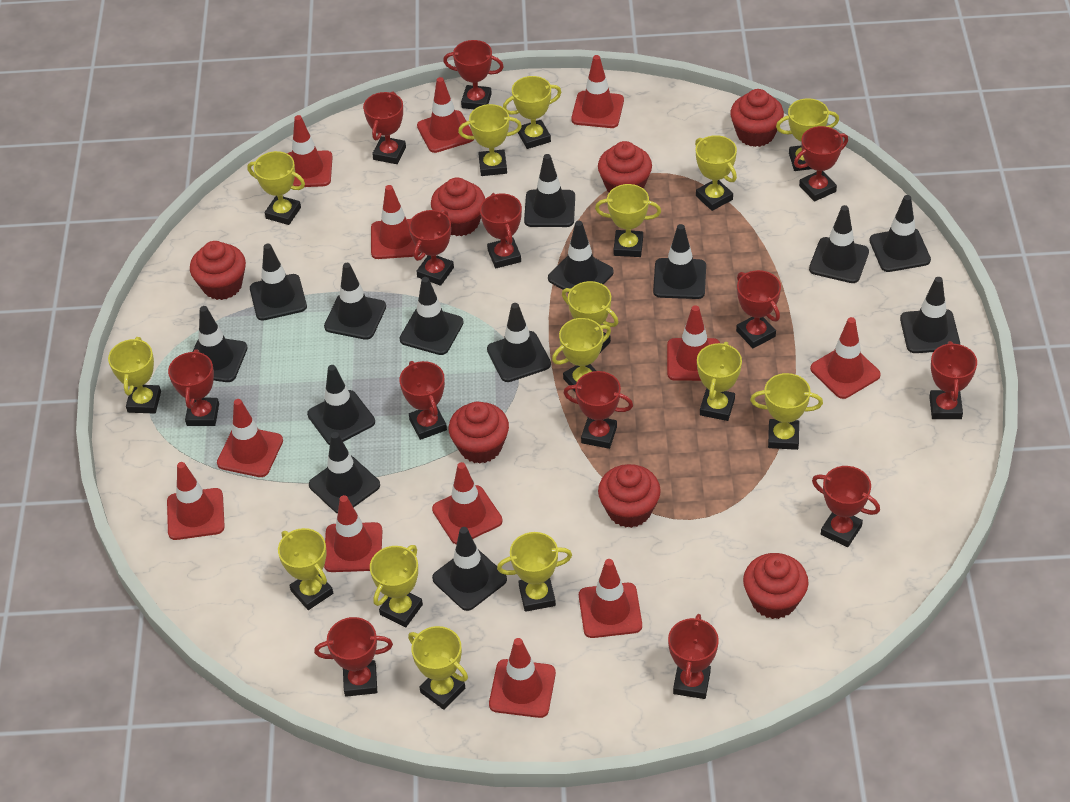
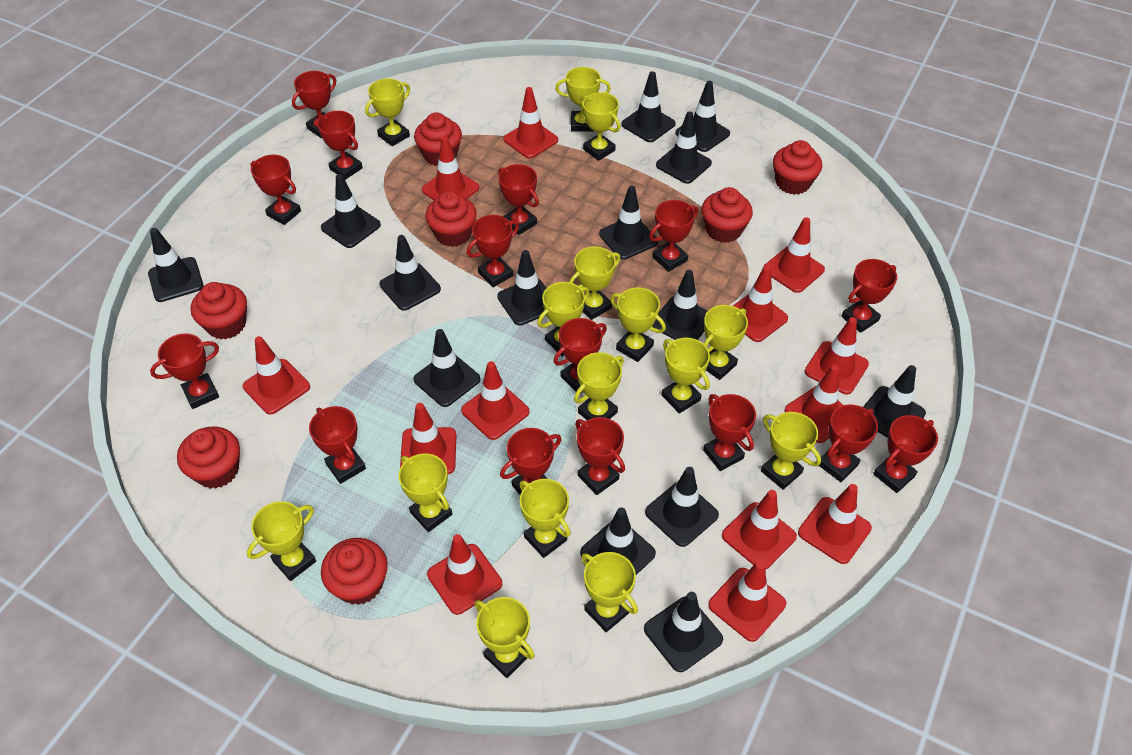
red traffic cone: [167,462,225,540] [217,399,283,477] [287,115,333,187] [324,495,383,572] [371,185,421,259] [417,77,473,153] [432,462,503,545] [489,638,556,718] [571,55,624,128] [579,559,642,638] [667,305,720,381] [810,317,881,399] = 12 -> [243,336,310,415] [400,403,456,474] [422,136,479,200] [427,534,502,615] [461,361,530,440] [503,87,558,159] [708,561,786,642] [722,490,797,570] [733,266,788,342] [764,217,825,293] [784,365,843,443] [798,484,872,564] [805,317,869,395] = 13
red trophy: [168,349,219,426] [314,617,393,697] [363,91,406,164] [399,361,447,440] [409,210,454,286] [443,40,504,109] [480,193,522,268] [564,371,633,449] [668,614,719,699] [736,270,781,348] [794,126,848,202] [812,466,880,547] [929,341,977,419] = 13 -> [150,333,219,409] [251,155,301,225] [292,71,336,138] [309,406,366,484] [317,111,363,180] [467,215,519,287] [498,164,539,235] [500,428,561,495] [553,318,607,392] [575,417,625,495] [649,200,698,272] [703,394,756,471] [818,405,878,482] [841,259,897,333] [873,415,938,493] = 15

